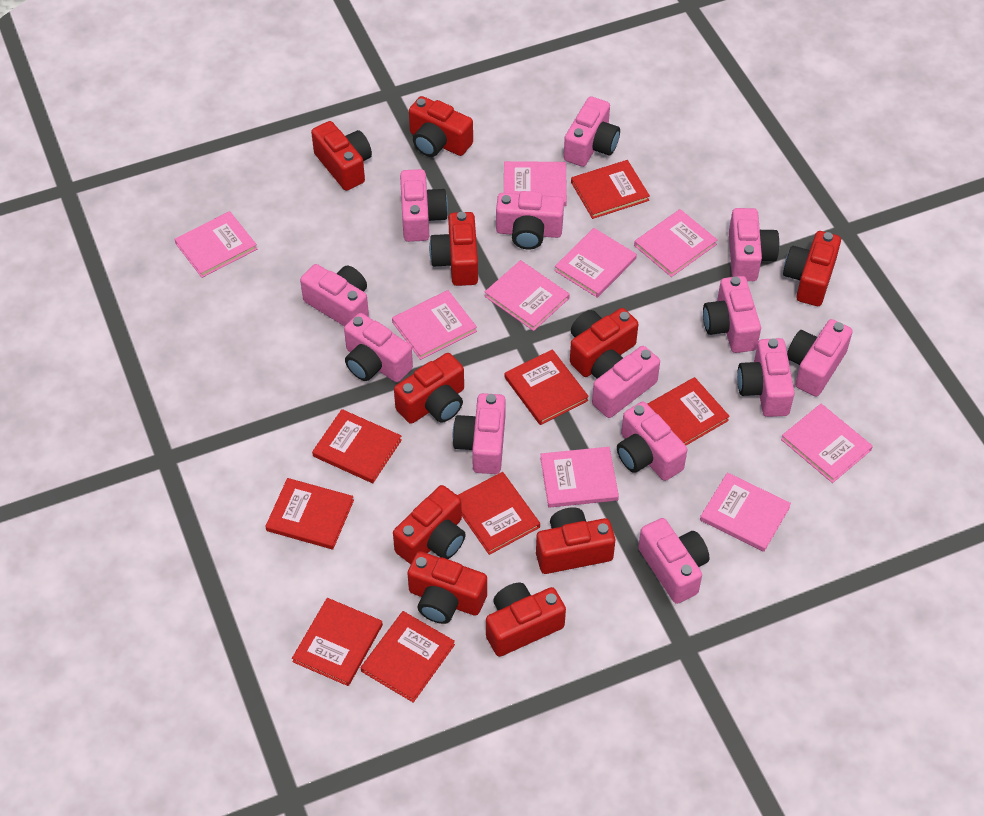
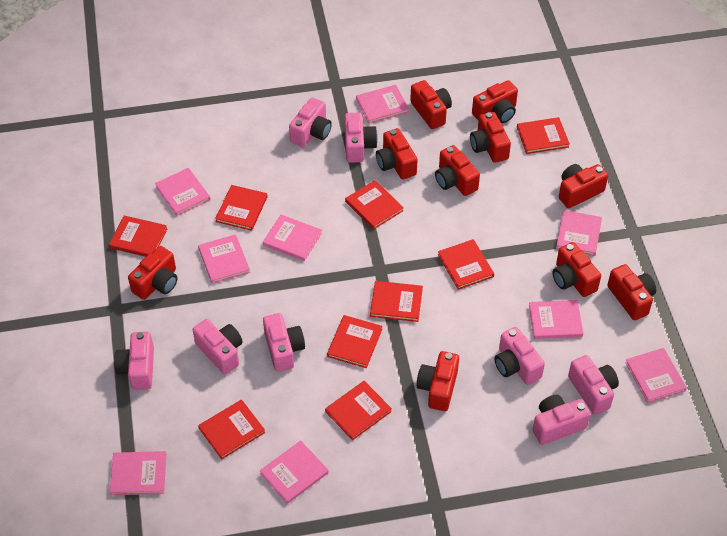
pink camera: [300,264,369,326] [344,313,413,382] [400,169,448,242] [453,393,506,474] [496,191,564,249] [564,96,620,167] [591,346,660,418] [617,401,687,481] [638,518,709,604] [703,276,761,353] [729,208,779,281] [737,338,795,417] [787,319,853,397] = 13 -> [114,332,154,390] [193,319,243,375] [263,313,305,372] [289,98,332,147] [345,113,378,163] [494,327,545,385] [532,395,591,445] [568,355,619,415] = 8
red book: [265,478,354,549] [292,598,383,686] [312,409,402,483] [361,611,455,703] [458,472,540,555] [505,349,589,425] [571,160,650,219] [648,377,730,445] = 8 -> [109,215,167,257] [198,400,265,459] [215,185,268,231] [325,381,392,440] [327,315,383,368] [345,180,404,229] [370,281,423,322] [438,239,494,290] [517,117,570,154] = 9

